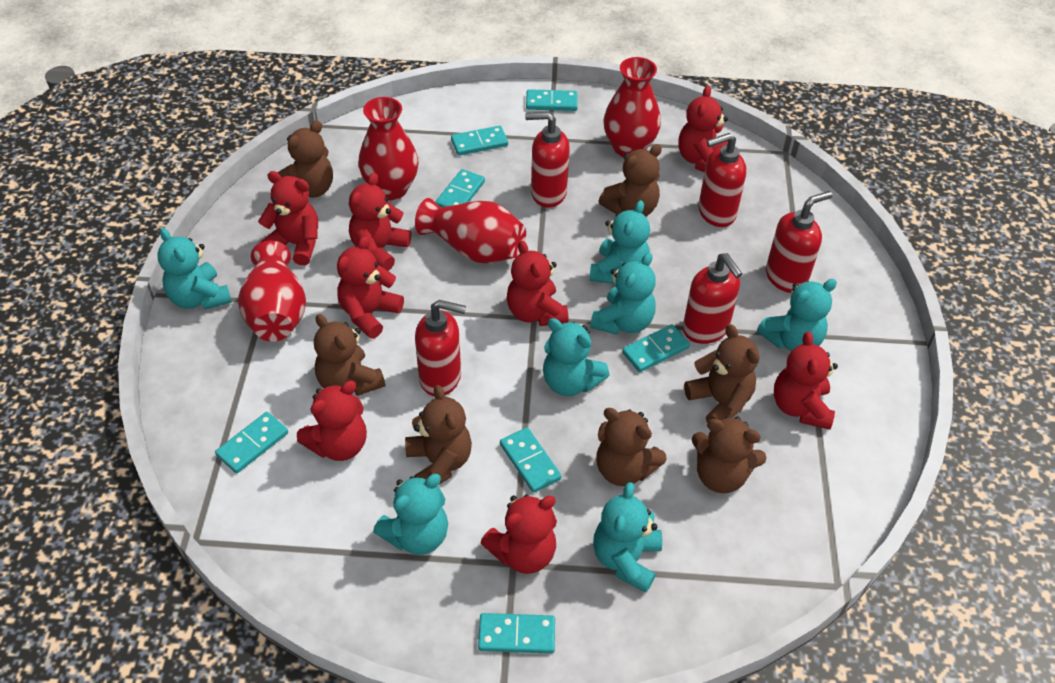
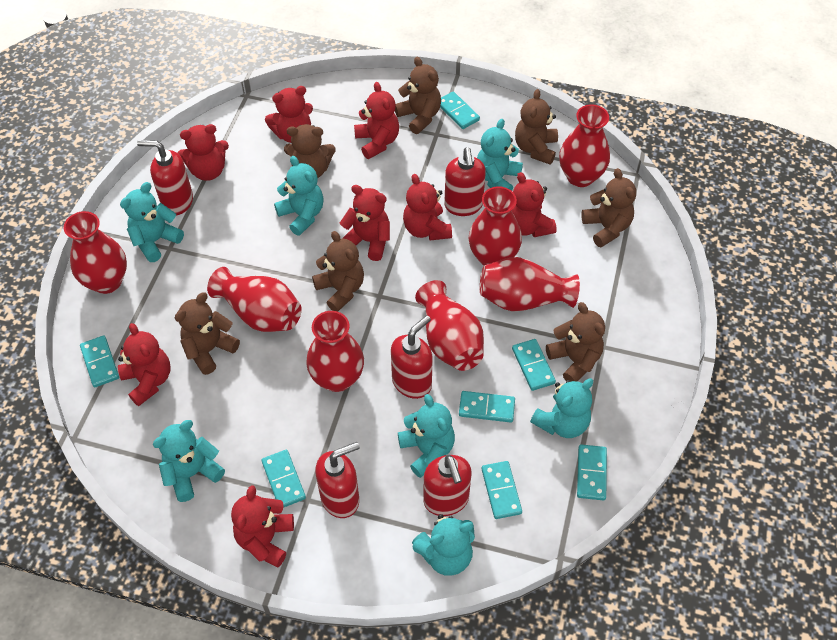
red vase: [238,241,306,342] [359,97,418,200] [415,198,526,263] [604,57,661,158] = 4 -> [64,211,127,294] [207,267,302,332] [306,311,364,392] [415,280,484,371] [469,186,522,266] [480,257,580,311] [559,104,610,187] = 7

